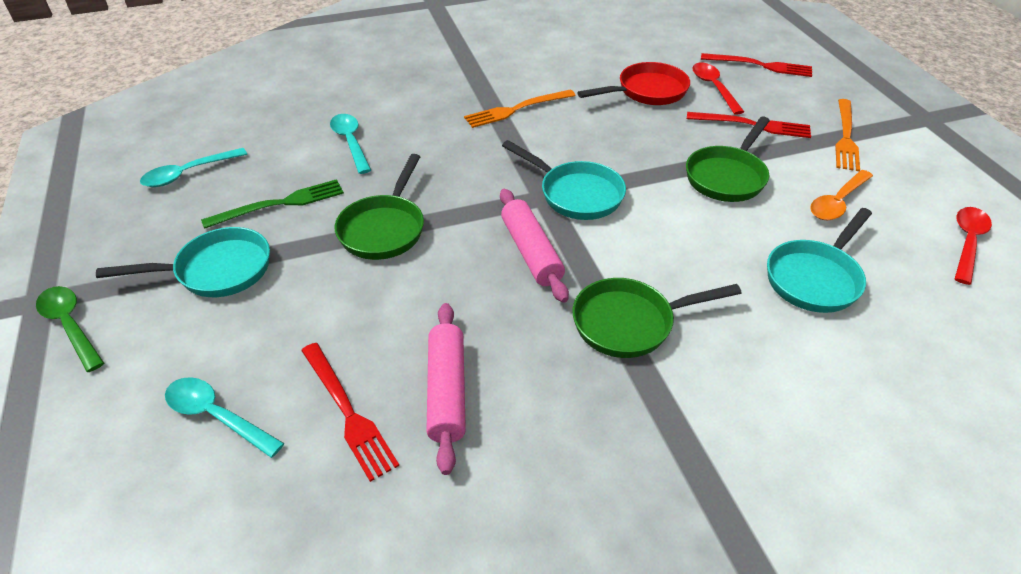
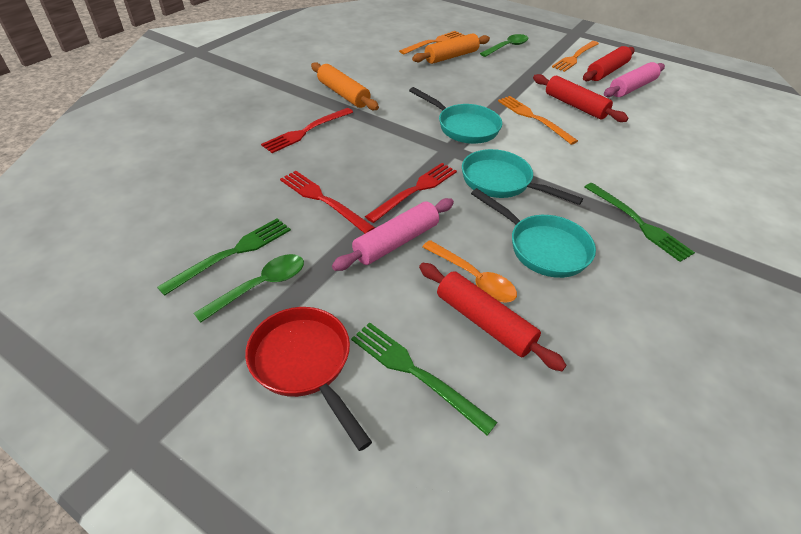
green fork: [201,179,344,229] = 1 -> [157,218,291,296] [351,322,497,436] [585,183,695,262] = 3
green pan: [335,154,424,260] [572,278,741,358] [686,117,770,202] = 3 -> none = 0
green spoon: [36,286,104,372] = 1 -> [194,254,304,323] [480,34,528,57] = 2
orange fork: [464,90,576,128] [835,99,860,171] = 2 -> [399,31,464,54] [498,96,578,145] [552,41,599,72] = 3
orange rolling pin: none = 0 -> [311,62,379,110] [412,33,490,64] = 2
red rolling pin: none = 0 -> [419,263,567,371] [533,74,629,122] [583,46,635,81] = 3
red spoon: [692,63,744,115] [955,207,992,285] = 2 -> none = 0
turquoise spoon: [140,148,247,187] [165,377,284,458] [330,114,371,174] = 3 -> none = 0

